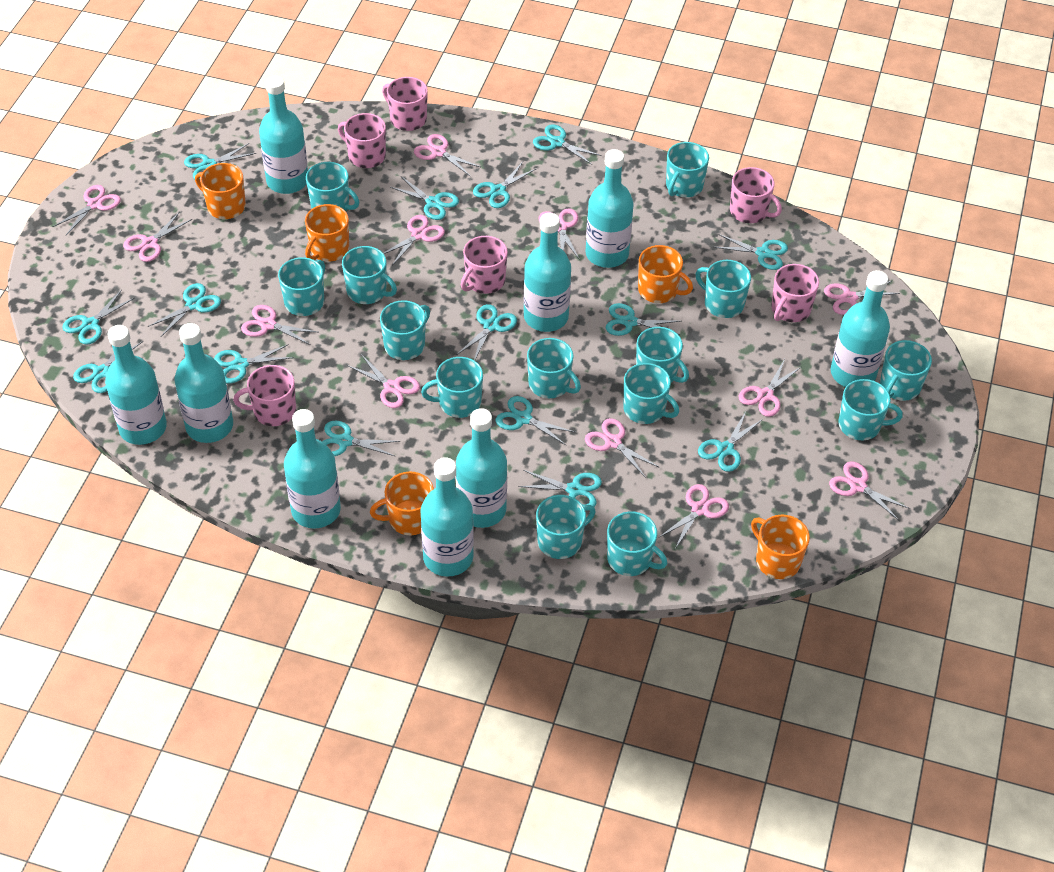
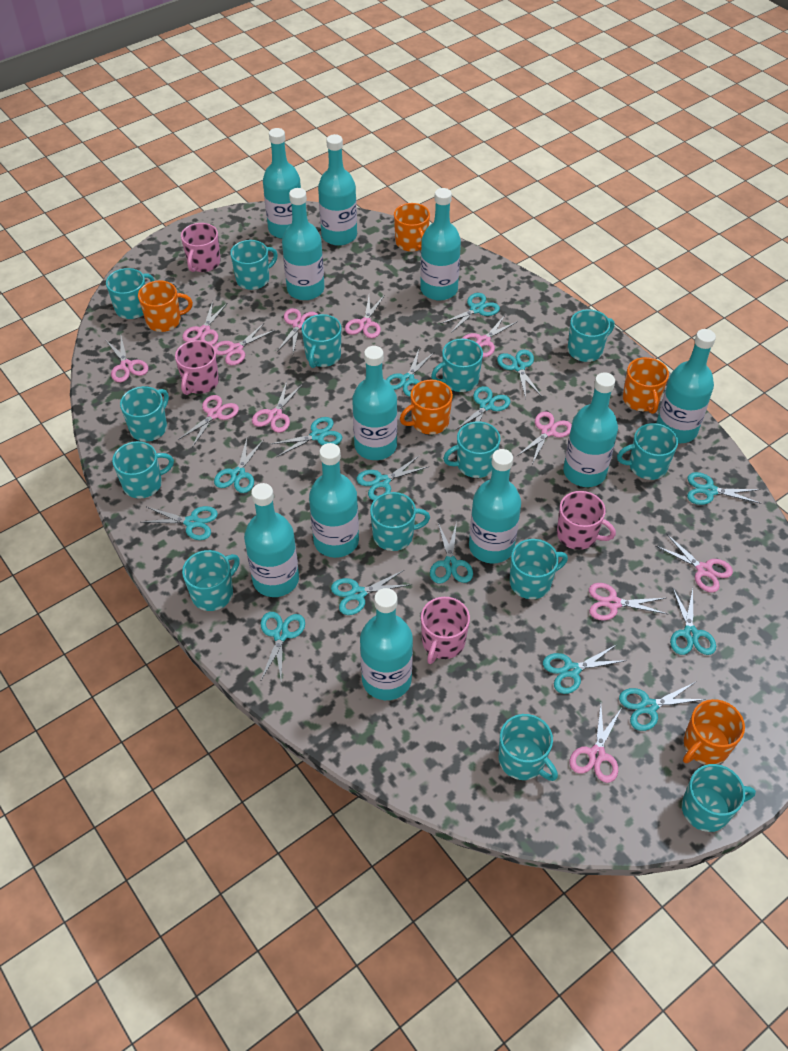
pink mug: [233,365,296,426] [338,113,386,168] [382,77,428,131] [461,236,508,294] [730,167,782,223] [771,264,819,322] = 6 -> [175,340,219,395] [181,223,221,272] [421,597,470,664] [557,491,616,550] = 4
turquoise bottle: [105,325,167,445] [175,323,233,443] [259,75,308,194] [284,409,341,529] [420,457,474,577] [456,408,507,528] [524,213,571,332] [585,149,634,268] [831,270,890,387] = 9 -> [244,483,299,597] [263,128,301,239] [282,188,324,300] [309,443,359,558] [318,134,357,246] [352,346,397,460] [360,588,413,700] [420,188,461,301] [469,449,521,563] [563,372,618,487] [656,329,716,443] = 11

